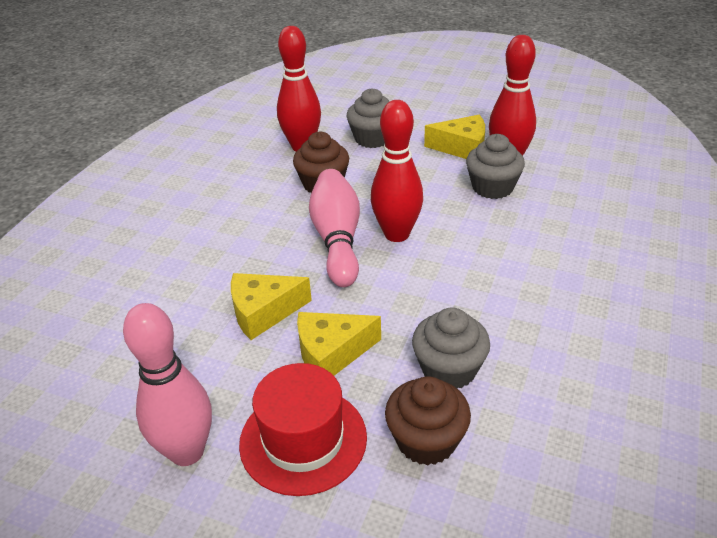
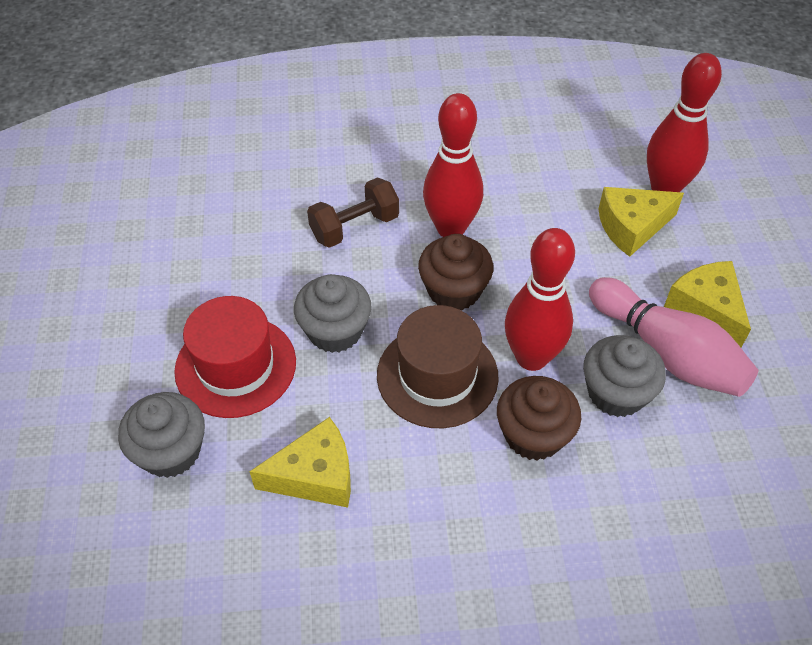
brown dumbbell: none = 0 -> [307,177,399,248] = 1
brown hat: none = 0 -> [377,305,499,428] = 1
pink bowling pin: [123,303,212,466] [309,169,360,287] = 2 -> [589,277,758,397] = 1

